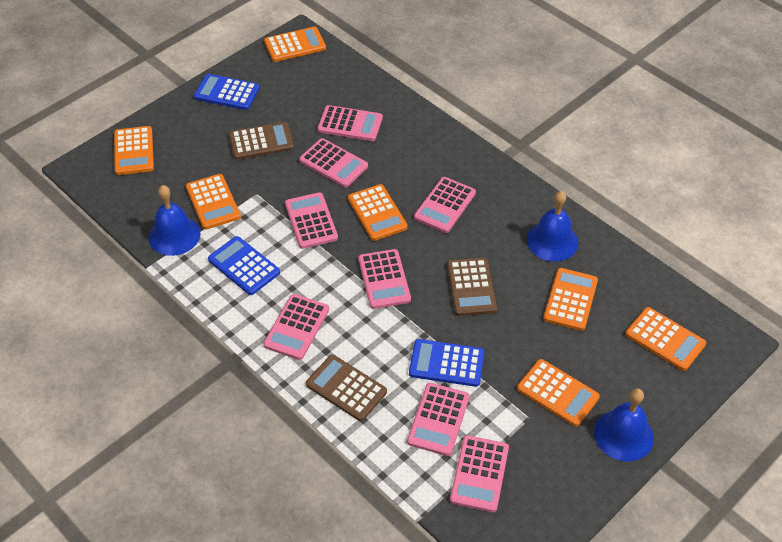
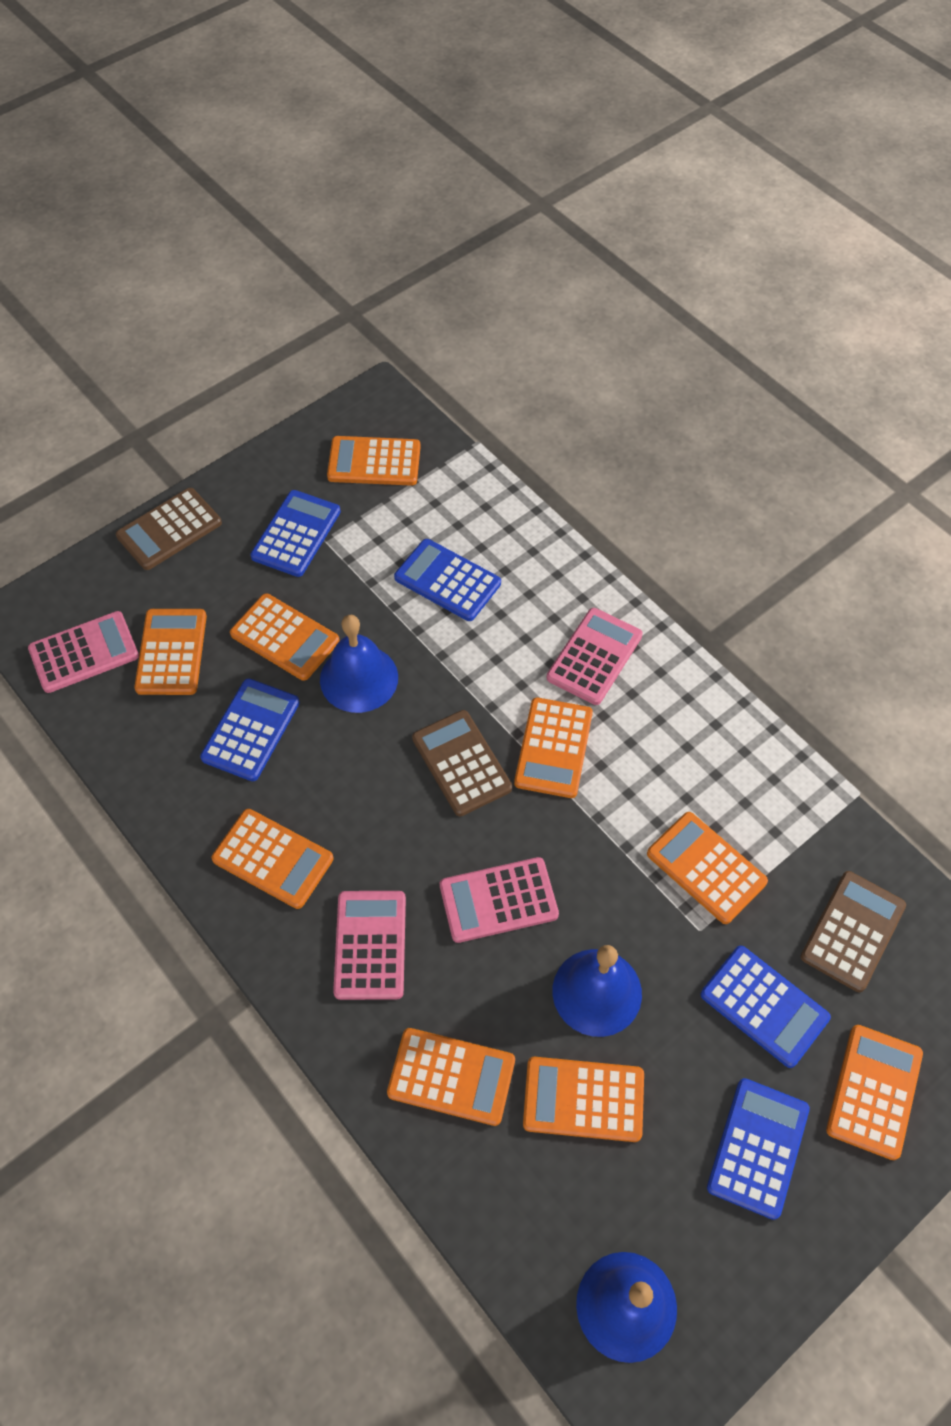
blue calculator: [194,74,260,110] [208,236,280,295] [409,339,485,387] = 3 -> [200,678,300,781] [251,490,341,577] [394,539,501,621] [701,946,831,1068] [707,1078,810,1220] = 5
orange calculator: [114,126,154,175] [186,174,241,229] [264,27,326,62] [348,184,408,241] [517,359,600,427] [543,268,598,331] [625,307,706,371] = 7 -> [134,609,207,695] [212,809,334,909] [230,593,340,681] [327,436,421,486] [387,1028,515,1126] [514,698,593,798] [523,1057,644,1142] [647,812,768,924] [826,1025,923,1160] = 9
pink calculator: [263,294,329,360] [285,192,338,249] [299,138,368,187] [317,105,383,141] [358,249,411,309] [407,383,470,456] [414,177,476,233] [450,435,509,512] = 8 -> [28,611,139,693] [333,891,406,1000] [440,857,559,943] [547,608,643,705] = 4

